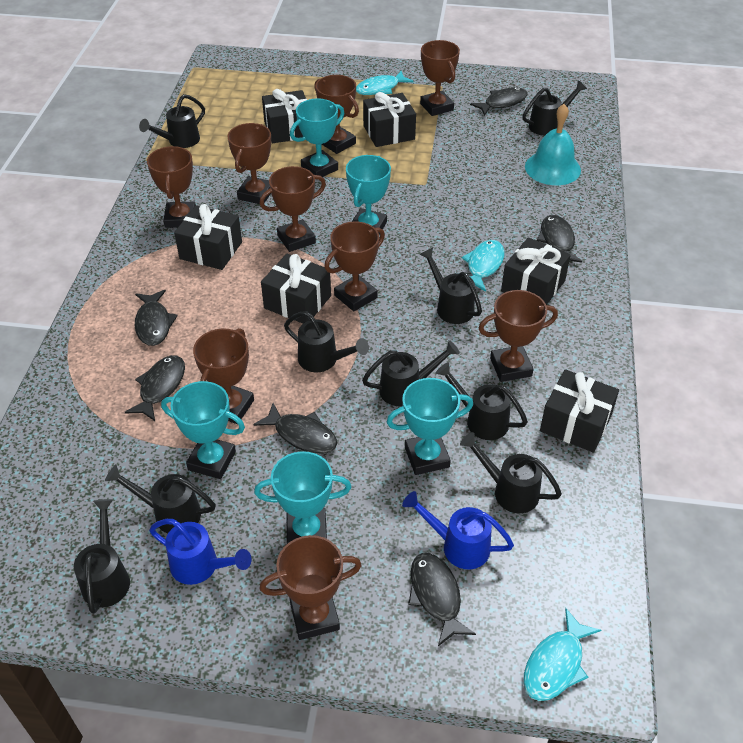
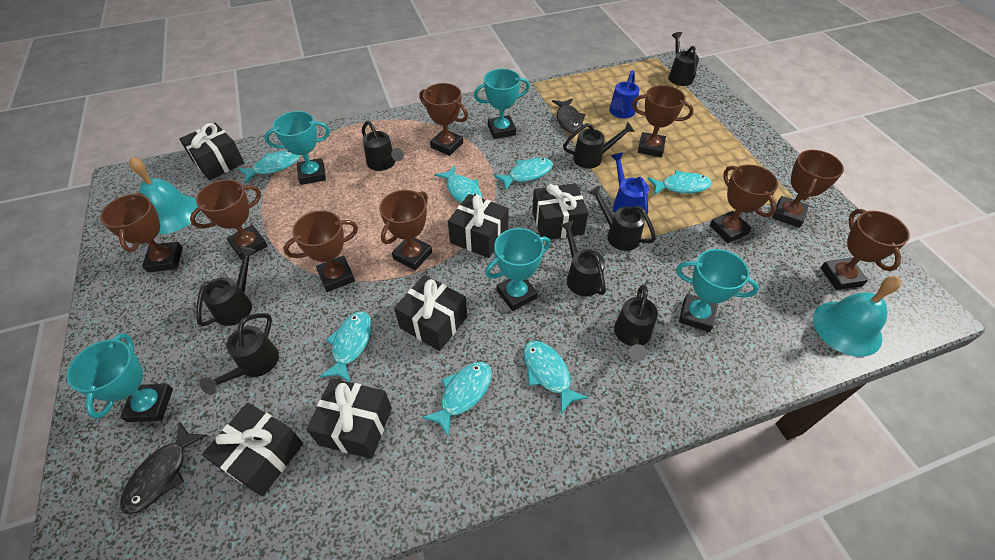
black fish: [125,355,185,421] [135,290,178,346] [253,403,337,454] [408,553,476,646] [470,87,528,116] [537,215,582,263] = 6 -> [120,422,207,515] [552,98,586,133] = 2
black watering can: [74,499,130,614] [105,465,216,533] [139,94,205,148] [284,311,369,372] [362,340,460,406] [420,248,482,324] [436,362,528,440] [460,432,562,513] [522,80,587,136] = 9 -> [196,247,256,327] [200,313,279,394] [362,121,404,171] [560,221,606,296] [563,122,635,169] [588,186,656,251] [614,285,658,361] [668,32,699,86] = 8
turquoise bell: [525,104,581,185] = 1 -> [129,157,199,234] [813,276,901,357] = 2
turquoise fish: [356,71,414,95] [462,240,505,292] [524,608,601,701] = 3 -> [238,150,300,183] [320,311,372,383] [422,362,492,437] [435,165,483,203] [494,158,553,190] [524,340,589,414] [647,170,712,195] = 7

